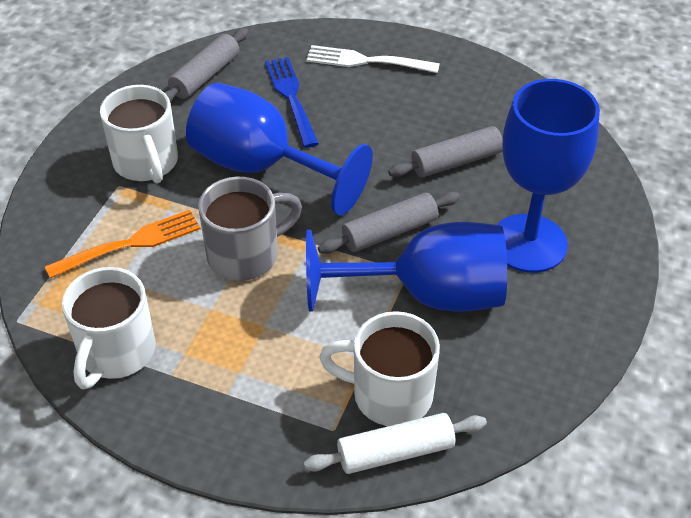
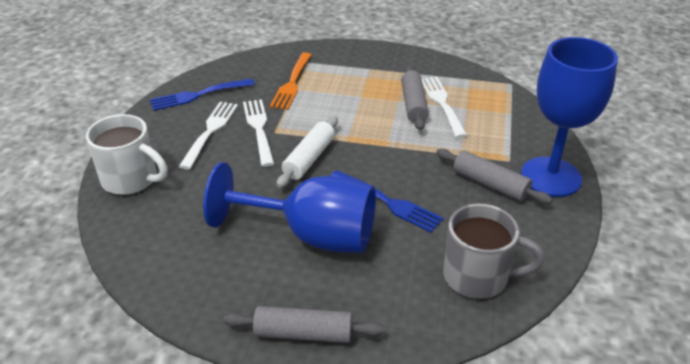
blue fork: [265,57,319,148] = 1 -> [150,78,255,111] [330,170,444,233] = 2
blue goblet: [186,83,373,216] [306,222,507,312] [497,79,600,273] = 3 -> [203,162,376,253] [521,37,618,197] = 2
white fork: [306,45,440,73] = 1 -> [179,102,238,169] [243,99,274,167] [421,77,467,138] = 3
white mug: [62,267,156,389] [100,85,178,183] [319,311,440,426] = 3 -> [86,114,167,195] = 1

